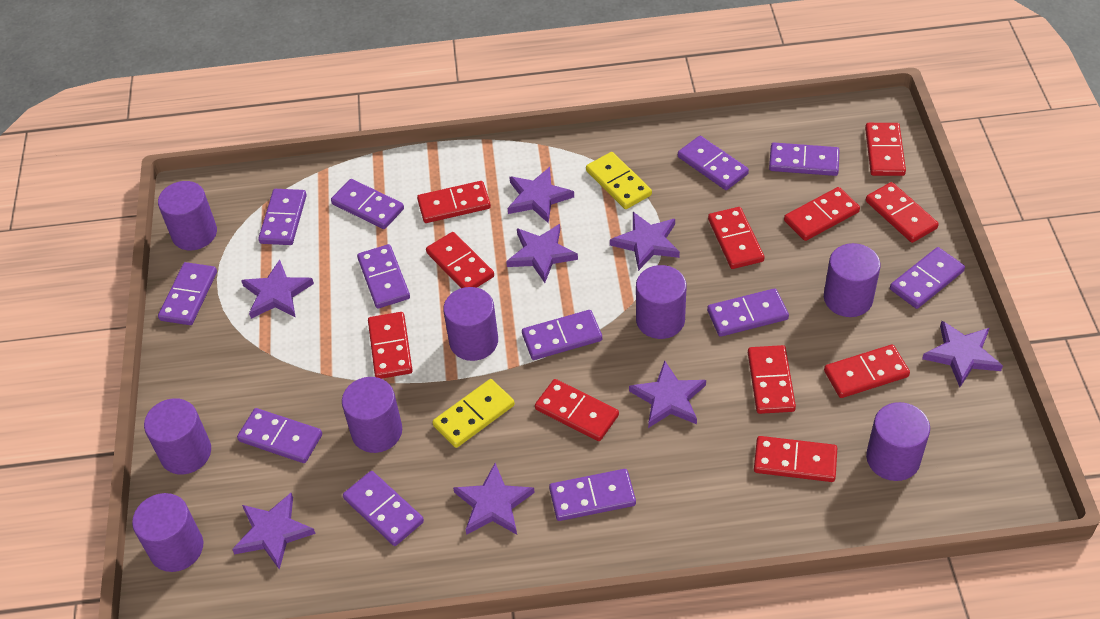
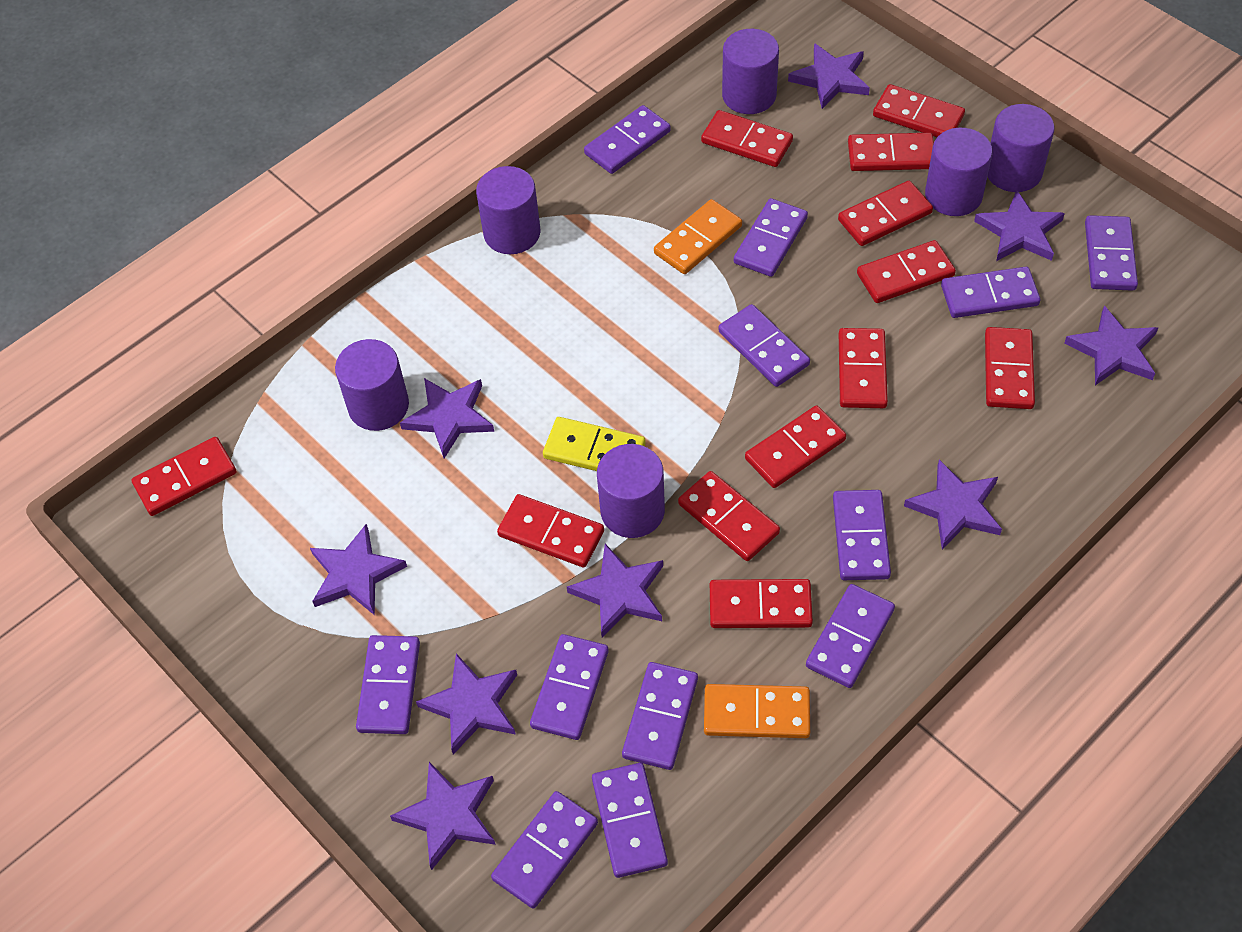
orange domino: none = 0 -> [654,199,742,274] [704,684,810,738] = 2
purple cylinder: [132,493,203,572] [144,398,211,475] [158,181,217,250] [342,377,402,453] [443,287,498,361] [636,265,687,339] [824,243,881,317] [866,402,930,481] = 8 -> [335,339,409,431] [476,166,541,254] [597,444,665,538] [722,29,779,114] [925,128,993,216] [988,104,1055,192] = 6
purple star: [232,493,316,570] [241,260,314,319] [453,463,535,535] [506,224,578,283] [508,167,574,224] [610,212,680,271] [629,361,706,428] [922,321,1003,387] = 8 -> [310,524,407,615] [390,762,496,870] [400,378,494,458] [416,653,517,755] [567,544,663,638] [788,43,870,109] [904,460,1002,550] [974,190,1065,261] [1065,306,1158,385] = 9
red domino: [368,312,413,379] [417,181,491,223] [426,232,494,288] [535,379,619,441] [708,207,764,269] [748,345,796,414] [754,436,837,482] [784,187,860,241] [824,344,910,398] [865,123,906,176] [866,182,939,243] = 11 -> [132,437,237,516] [497,494,604,568] [678,471,780,561] [701,110,793,167] [710,579,813,628] [745,405,846,488] [838,181,933,246] [839,328,888,408] [848,133,934,171] [857,240,956,303] [873,84,965,137] [985,327,1035,409] = 12
yellow domino: [432,379,515,448] [586,152,652,209] = 2 -> [543,417,646,471] = 1

